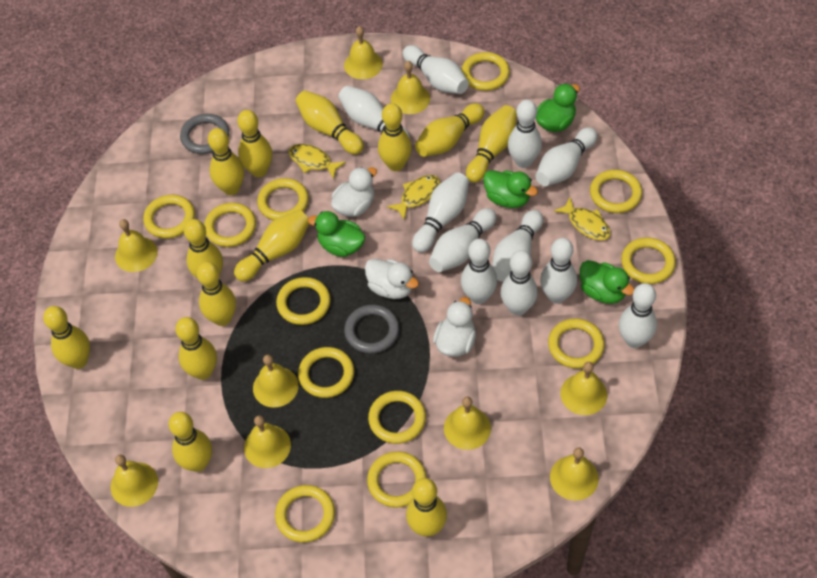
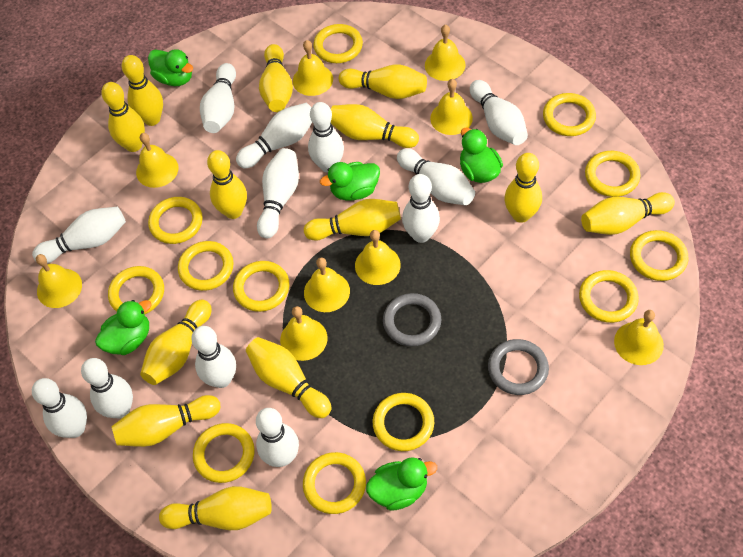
green duck: [308,211,365,257] [483,170,538,208] [536,83,580,132] [580,260,634,304] = 4 -> [95,300,152,355] [148,49,193,86] [320,162,380,201] [366,457,437,511] [460,128,503,183] = 5
white bowling pin: [338,85,410,138] [403,45,469,94] [412,172,469,253] [429,208,496,272] [461,239,497,304] [492,210,543,282] [501,250,538,316] [508,100,542,168] [535,127,597,186] [540,238,577,304] [619,283,657,348] = 11 -> [32,207,126,264] [32,378,87,438] [81,358,133,418] [191,326,236,388] [200,63,236,133] [236,103,312,168] [256,408,299,467] [257,148,299,238] [308,102,344,173] [397,148,475,206] [402,174,440,243] [470,80,528,145] = 12
white duck: [331,167,377,217] [365,259,419,299] [433,297,476,357] = 3 -> none = 0
yellow fish: [289,144,346,179] [387,175,440,219] [554,198,611,240] = 3 -> none = 0

